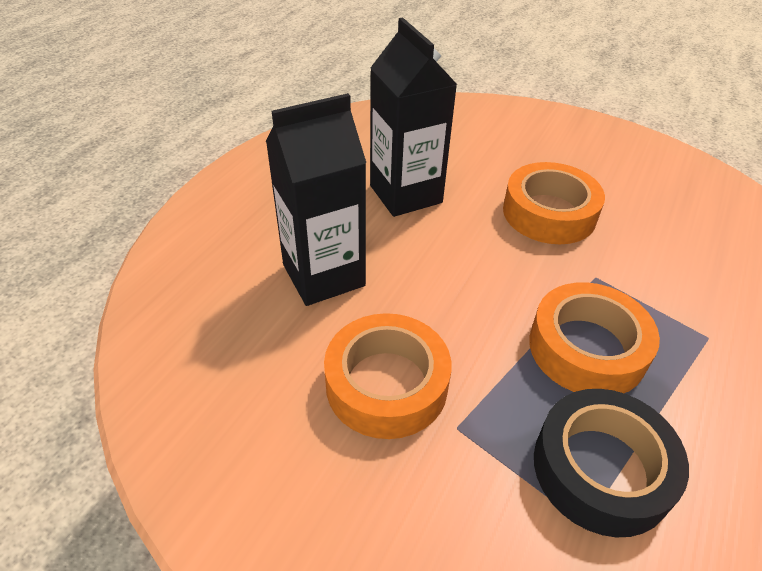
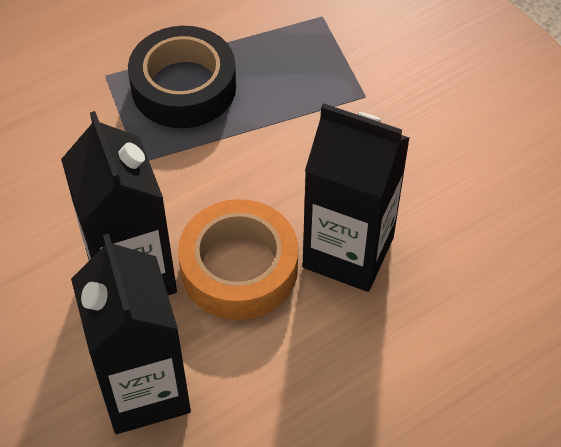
black carton: [266,93,366,306] [370,17,457,217] = 2 -> [61,111,177,295] [71,234,191,434] [303,103,410,292] = 3
orange tape: [324,313,451,439] [503,162,605,244] [529,282,660,393] = 3 -> [178,199,298,320] = 1

